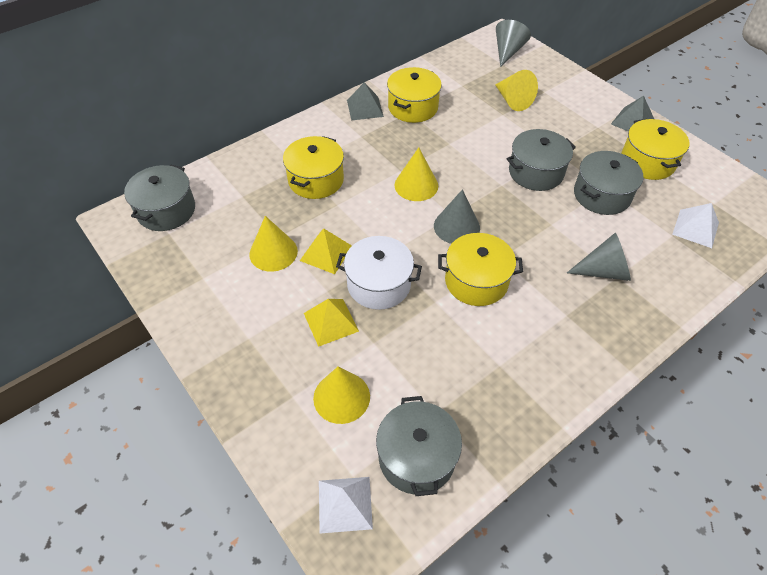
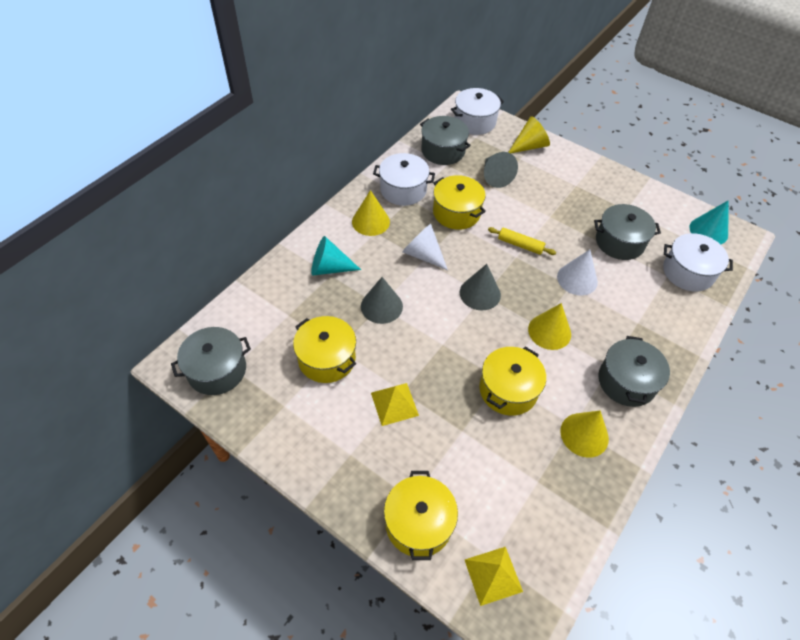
grey pyramid: [347,82,384,121] [611,96,654,131] = 2 -> none = 0
turquoise cone: none = 0 -> [311,236,361,276] [689,200,729,244] = 2
white cone: none = 0 -> [402,224,448,270] [557,249,598,295] = 2
white pot: [336,236,422,310] = 1 -> [373,153,435,206] [451,88,504,135] [663,233,733,292] = 3
white pyramid: [319,477,373,534] [672,203,719,248] = 2 -> none = 0
yellow rolling pin: none = 0 -> [488,227,556,255] = 1

